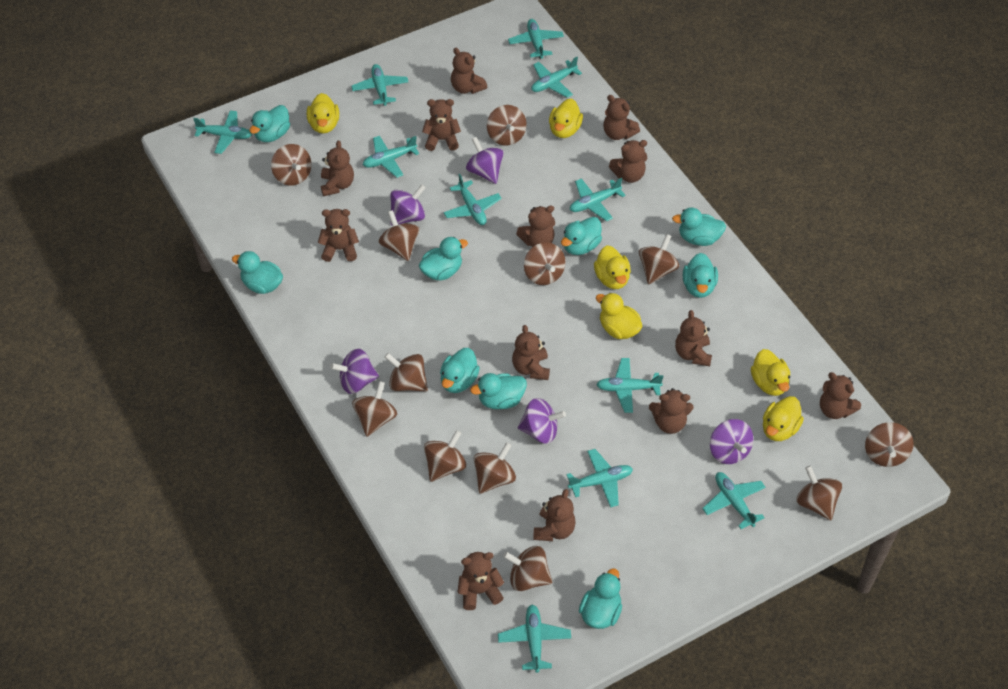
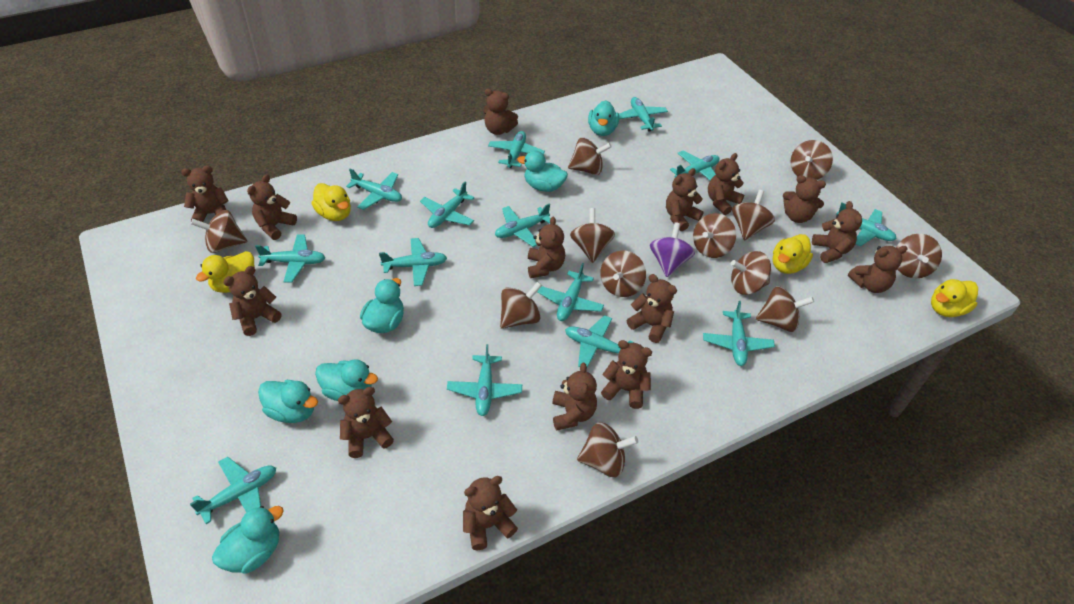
brown teddy bear: [318,209,359,262] [321,140,354,196] [422,99,461,151] [451,48,487,94] [457,552,504,610] [512,325,550,380] [516,206,555,247] [533,489,576,541] [603,95,640,140] [609,140,647,183] [649,388,693,434] [675,310,712,366] [820,372,861,419] = 13 -> [181,165,229,222] [223,266,281,336] [247,174,297,240] [338,387,394,458] [463,476,518,550] [483,89,518,135] [528,216,565,278] [552,363,597,431] [601,340,652,409] [627,274,677,343] [666,168,704,231] [708,153,744,215] [783,175,826,223] [812,201,862,263] [848,246,908,293] = 15
purple spinning top: [330,349,379,394] [390,184,426,226] [466,137,504,184] [518,398,566,444] [710,419,753,464] = 5 -> [650,222,695,277] = 1
turquoise duck: [232,251,283,294] [249,105,290,142] [419,237,468,280] [440,348,480,393] [470,373,527,409] [561,217,602,255] [579,568,622,629] [672,207,726,246] [683,253,718,298] = 9 -> [212,506,284,574] [258,380,318,423] [315,359,378,401] [360,278,404,333] [517,150,568,192] [588,100,619,136] = 6
turquoise plane: [193,110,252,154] [351,64,408,106] [363,136,419,178] [443,174,502,225] [498,605,571,673] [508,19,564,59] [531,57,582,98] [566,449,633,508] [570,178,626,221] [596,358,664,413] [702,472,766,529] = 11 -> [190,457,276,524] [255,234,326,283] [346,169,402,210] [379,238,447,286] [420,182,475,228] [447,344,522,416] [488,131,545,168] [495,203,550,247] [537,263,604,321] [565,315,634,368] [619,97,668,132] [670,151,720,180] [703,301,775,366] [837,203,896,246] = 14
yellow duck: [307,93,339,133] [549,98,583,138] [594,245,631,289] [596,293,643,339] [751,349,790,396] [763,396,804,441] = 6 -> [196,251,254,293] [311,183,351,221] [773,234,813,274] [931,279,978,317] = 4

